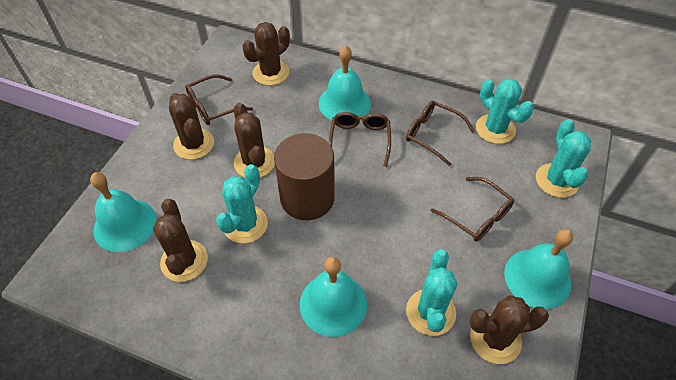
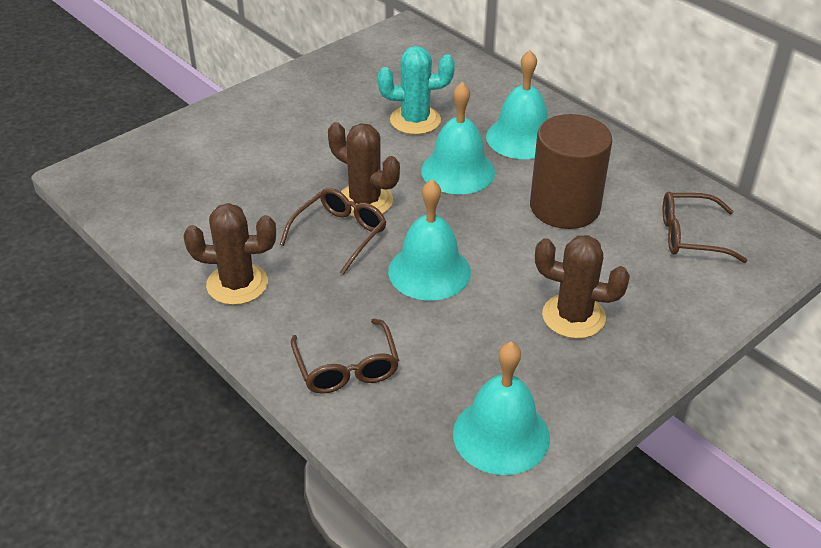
brown cactus: [153,199,208,282] [169,93,214,160] [234,103,275,178] [242,22,290,86] [469,295,549,364] = 5 -> [183,203,276,305] [328,122,400,217] [535,235,630,339] = 3
brown glasses: [185,75,253,125] [329,112,391,167] [406,101,475,166] [431,177,514,241] = 4 -> [280,188,386,275] [291,319,399,394] [663,192,747,263] = 3
turquoise cactus: [216,164,268,243] [406,249,457,336] [476,78,534,144] [536,119,591,198] = 4 -> [378,46,455,135] = 1

